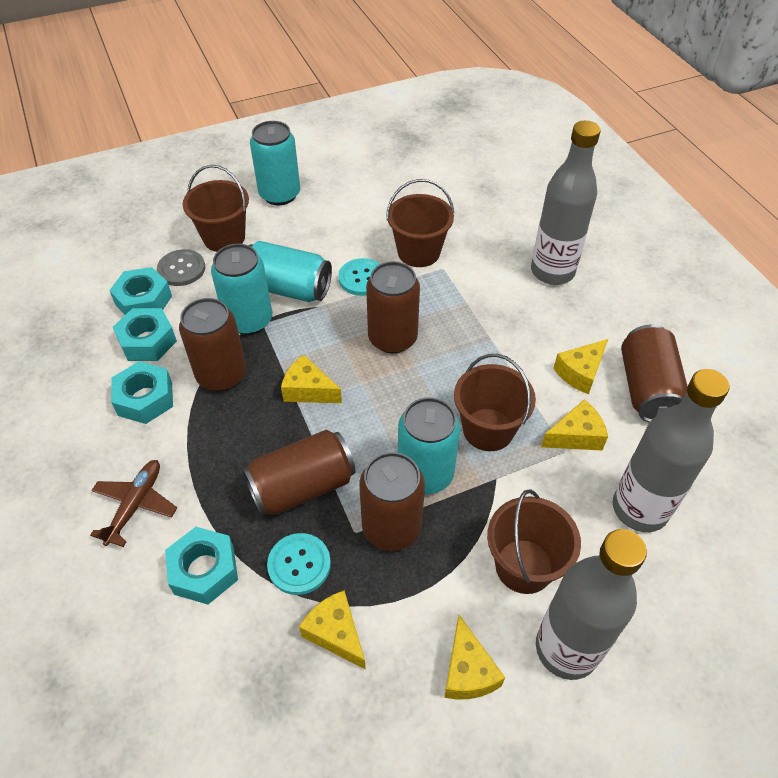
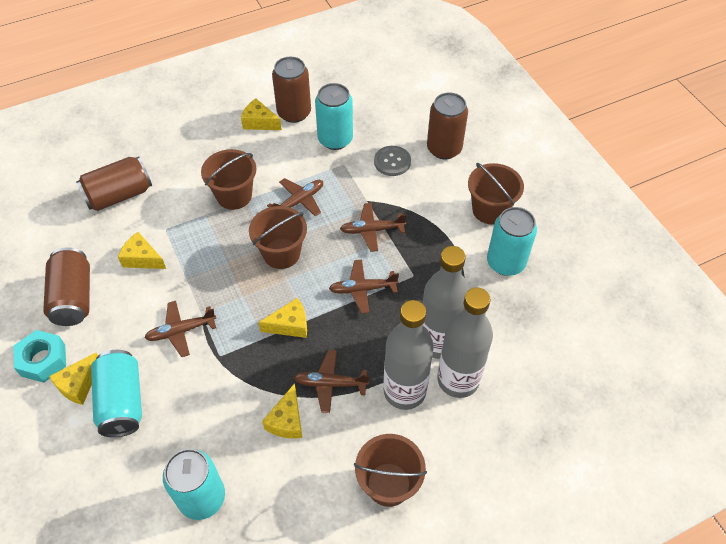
brown can: [179,298,246,391] [243,430,356,516] [359,452,425,551] [366,261,420,354] [621,324,687,423] = 5 -> [43,248,90,326] [76,156,152,211] [272,57,311,123] [427,92,468,159] = 4
brown plane: [90,460,177,547] = 1 -> [144,301,216,357] [267,178,323,217] [294,350,369,413] [329,260,399,314] [340,203,407,252] = 5
turquoise button: [267,533,331,595] [338,258,380,296] = 2 -> none = 0
turquoise nut: [109,267,172,315] [111,361,173,424] [113,308,177,361] [165,527,238,604] = 4 -> [14,330,66,383] = 1

